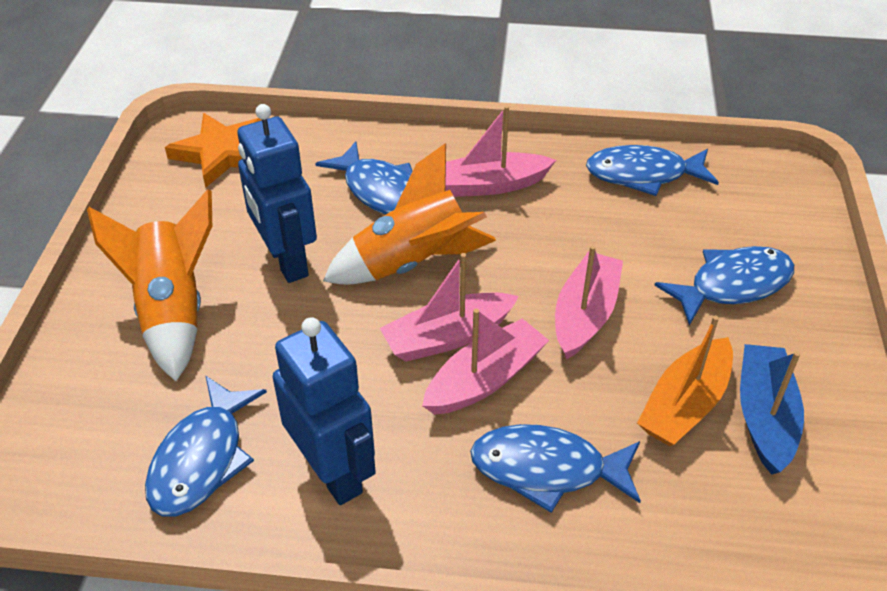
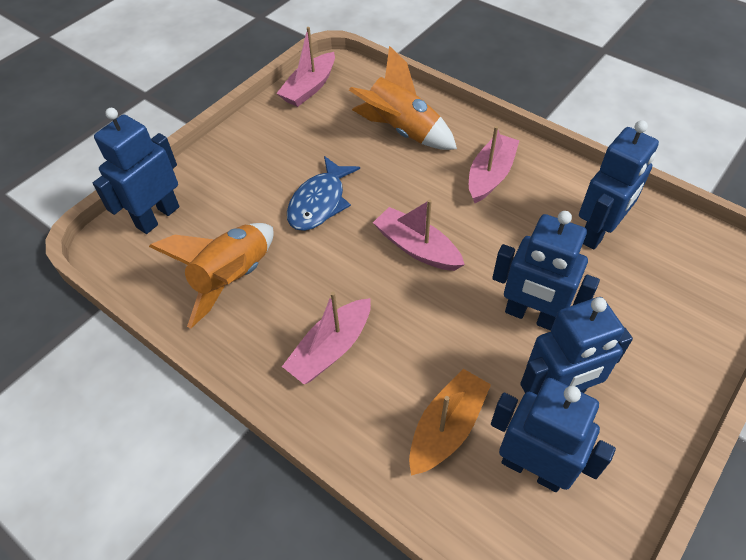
blue boat: [740,344,804,475] = 1 -> none = 0
blue fish: [145,376,267,517] [315,141,412,215] [470,424,641,513] [586,145,719,196] [654,246,794,326] = 5 -> [287,156,360,231] = 1
blue robot: [237,104,317,283] [273,317,376,505] = 2 -> [93,108,179,234] [491,378,616,492] [492,211,600,331] [520,297,633,394] [579,120,659,250] = 5
orange star: [165,113,262,188] = 1 -> none = 0

